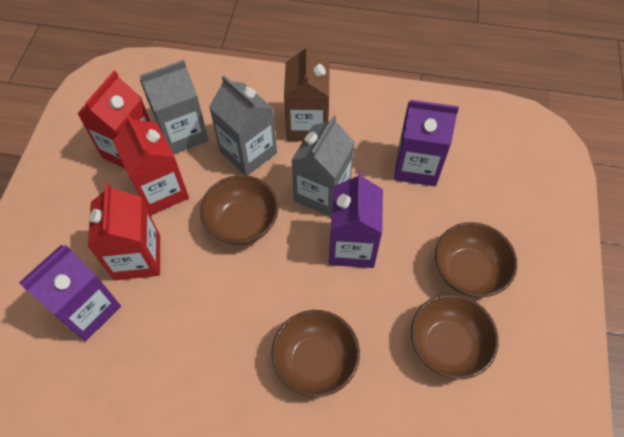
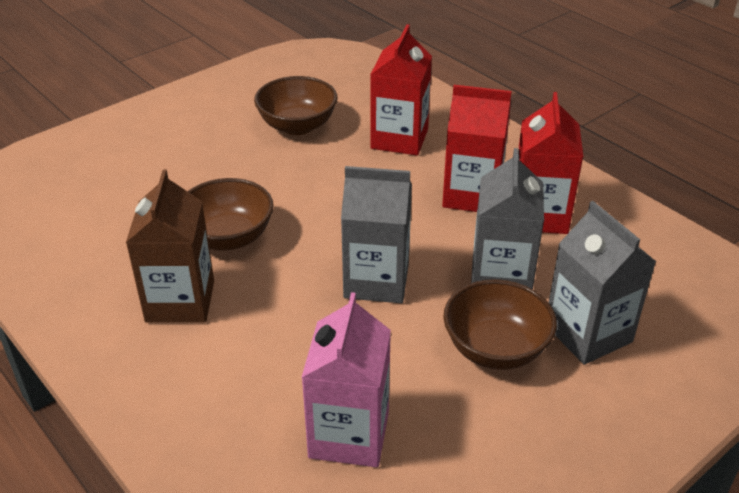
brown bowl: [200,175,278,245] [271,310,360,397] [411,294,499,379] [435,222,517,297] = 4 -> [188,178,274,251] [254,76,337,135] [444,279,557,370] = 3
pink carton: none = 0 -> [301,292,391,467] = 1
purple carton: [19,245,121,341] [329,171,383,268] [394,100,459,186] = 3 -> none = 0

